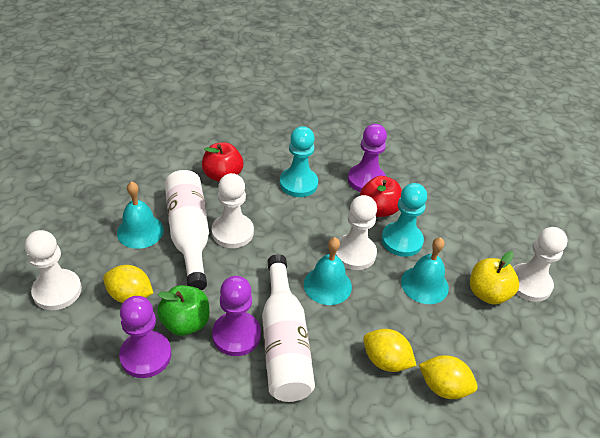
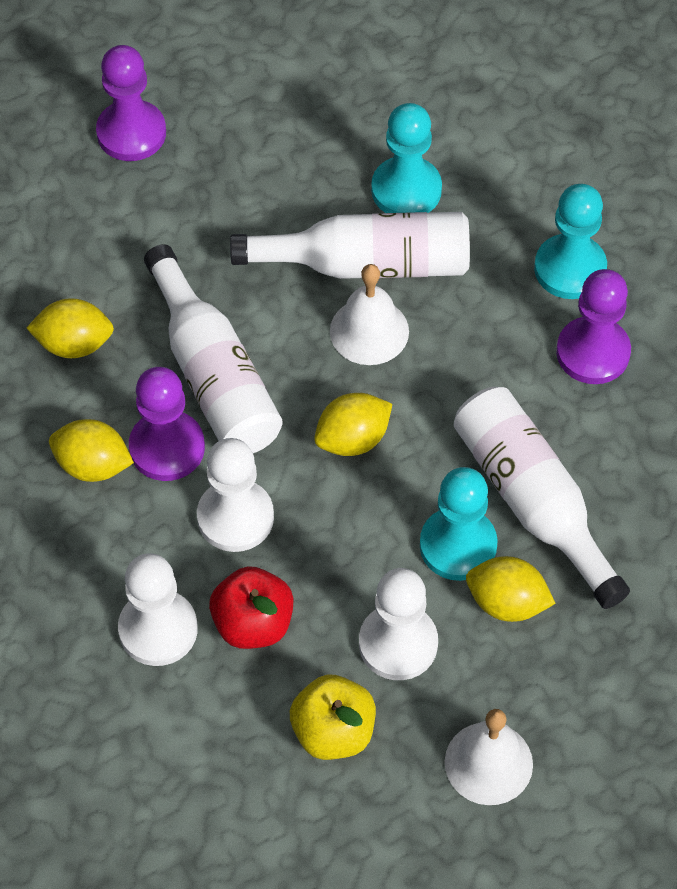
green apple: [157,285,209,336] = 1 -> none = 0
red apple: [202,142,243,182] [360,176,402,217] = 2 -> [209,566,294,649] = 1
turquoise bell: [117,181,164,249] [304,237,352,305] [401,237,449,304] = 3 -> none = 0
turquoise pawn: [280,126,318,197] [381,183,427,257] = 2 -> [371,103,442,213] [420,467,498,581] [534,184,607,299] = 3
white bell: none = 0 -> [330,264,409,365] [445,709,533,805] = 2
white bottle: [165,170,209,290] [262,254,315,402] = 2 -> [144,244,283,453] [230,212,470,279] [454,387,630,609] = 3
white pawn: [25,230,82,310] [212,173,254,248] [335,195,377,270] [513,227,568,302] = 4 -> [118,553,198,666] [197,438,274,552] [359,568,438,680] = 3
yellow lemon: [103,265,153,303] [363,329,417,372] [419,355,478,399] = 3 -> [27,298,114,358] [49,419,134,482] [314,393,392,456] [466,556,556,622] = 4

